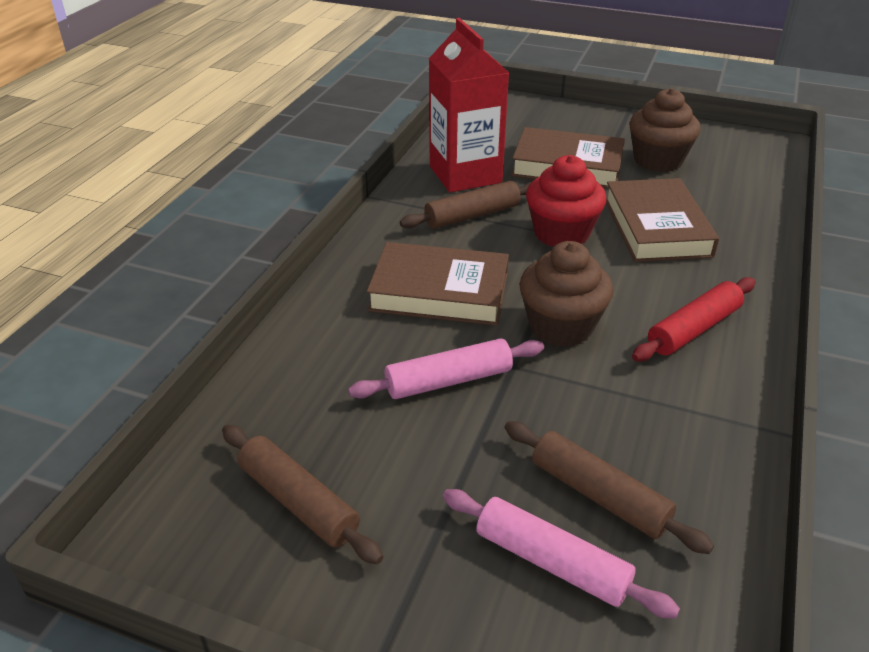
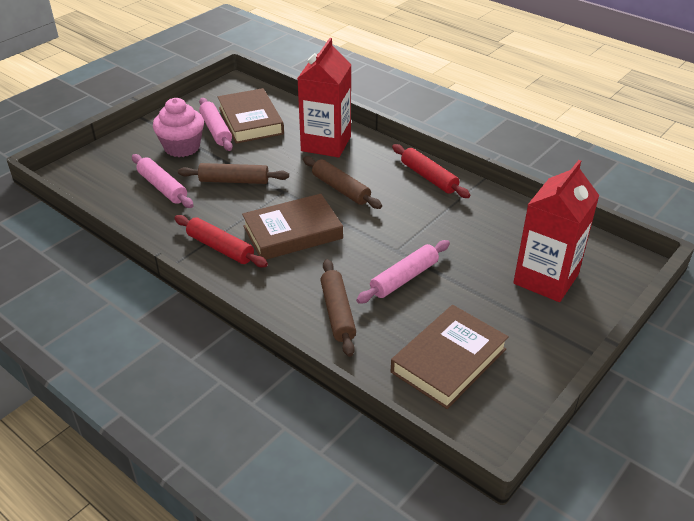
brown cupcake: [519,241,613,347] [630,88,701,172] = 2 -> none = 0
pink cupcake: none = 0 -> [153,98,204,157] = 1
pink rolling pin: [348,338,544,399] [443,489,680,619] = 2 -> [132,154,194,208] [199,98,233,151] [356,240,450,304] = 3
red carton: [429,18,509,192] = 1 -> [298,38,352,158] [513,160,599,302] = 2
red cupcake: [526,155,606,247] = 1 -> none = 0
red rolling pin: [632,277,755,362] = 1 -> [174,215,268,267] [392,144,470,198] = 2

